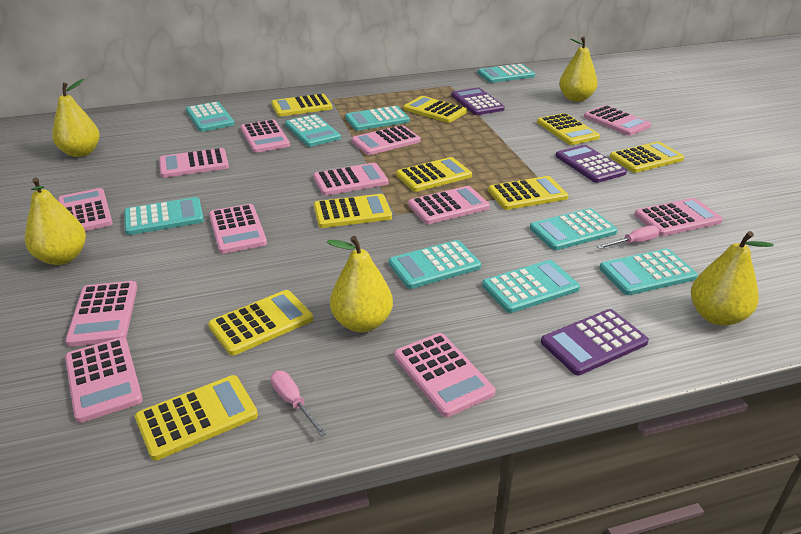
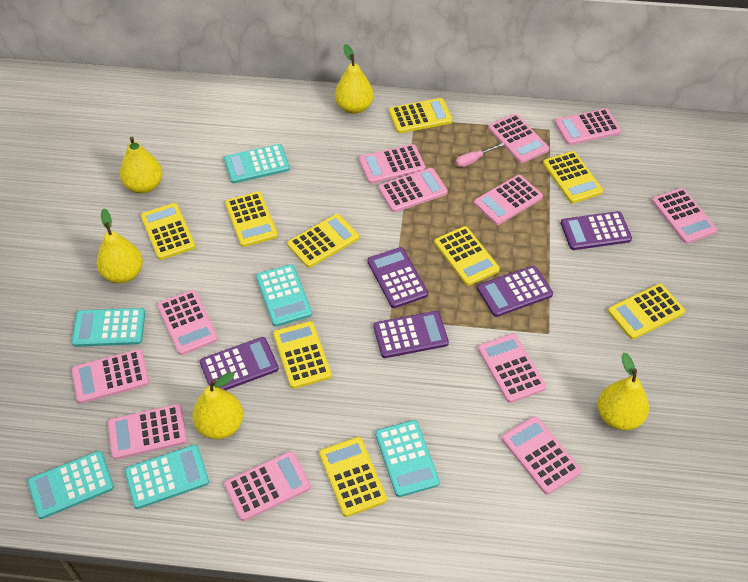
pink screwdriver: [271,371,327,437] [597,225,660,249] = 2 -> [456,143,505,167] = 1
purple calculator: [451,88,505,115] [541,309,649,375] [556,145,627,183] = 3 -> [200,337,279,390] [367,247,428,308] [373,311,449,358] [477,266,553,317] [561,211,632,250] = 5
turquoise calculator: [124,197,204,235] [186,102,235,132] [285,114,341,147] [345,106,410,131] [389,240,481,289] [478,64,535,83] [482,260,580,313] [530,208,617,250] [599,249,698,295] = 9 -> [27,451,114,519] [72,308,145,347] [125,445,209,509] [224,144,290,183] [256,264,312,327] [375,420,440,497] = 6

